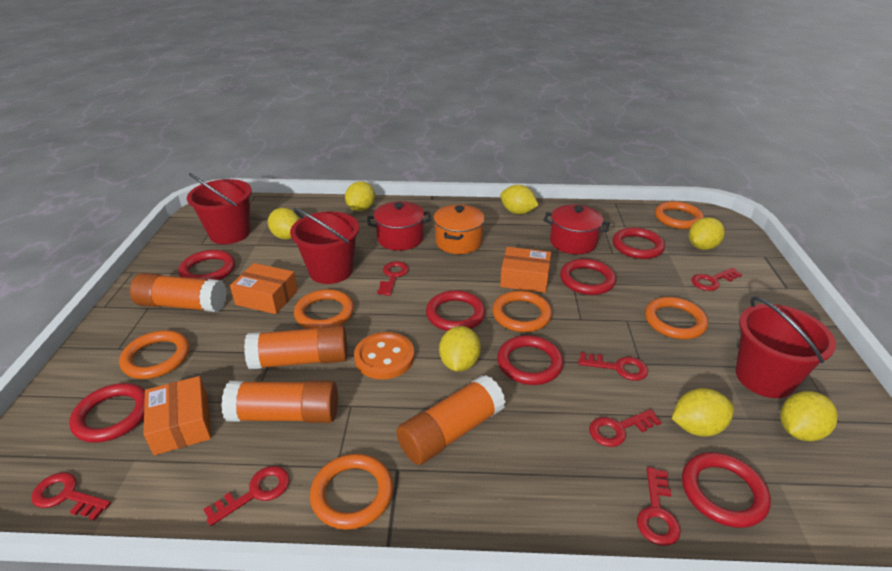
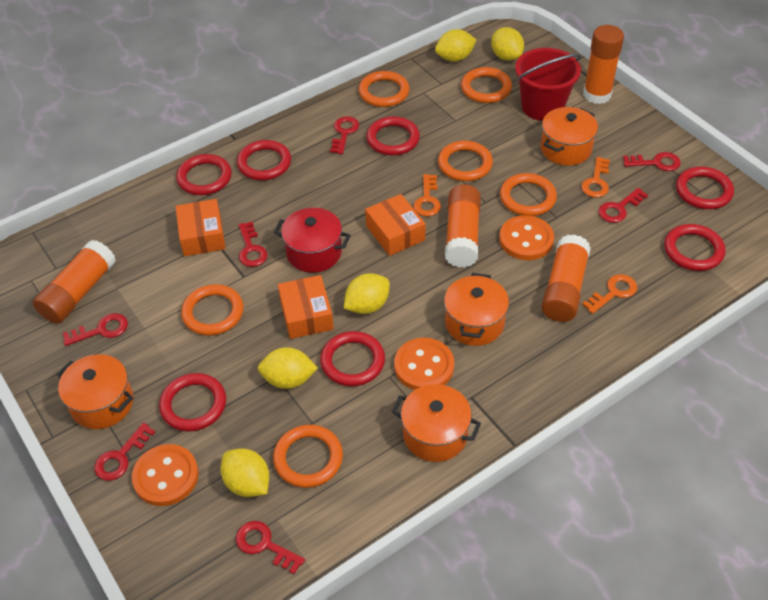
orange button: [354,332,414,379] = 1 -> [132,444,199,506] [394,338,454,390] [499,215,554,260] = 3
orange key: none = 0 -> [414,174,441,217] [581,157,610,198] [582,274,637,314] = 3
orange pot: [433,204,485,254] = 1 -> [57,354,133,429] [391,384,481,462] [444,273,509,346] [541,107,598,166] = 4
red bucket: [187,173,252,244] [290,208,359,284] [736,297,836,398] = 3 -> [515,48,581,121] = 1
red pot: [367,201,432,251] [543,205,610,254] = 2 -> [274,208,351,273] = 1
yellow lemon: [268,208,300,239] [345,181,375,211] [439,326,481,372] [500,185,539,214] [672,388,734,437] [689,217,725,250] [780,391,838,441] = 7 -> [221,448,269,497] [258,347,318,389] [344,273,390,314] [435,29,476,62] [491,27,524,61] = 5

